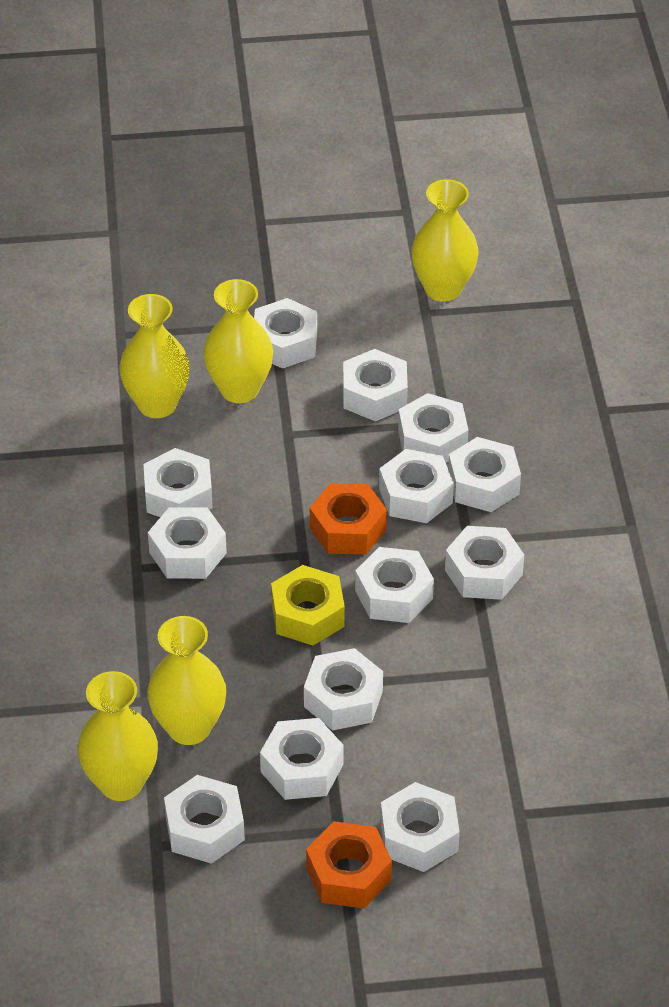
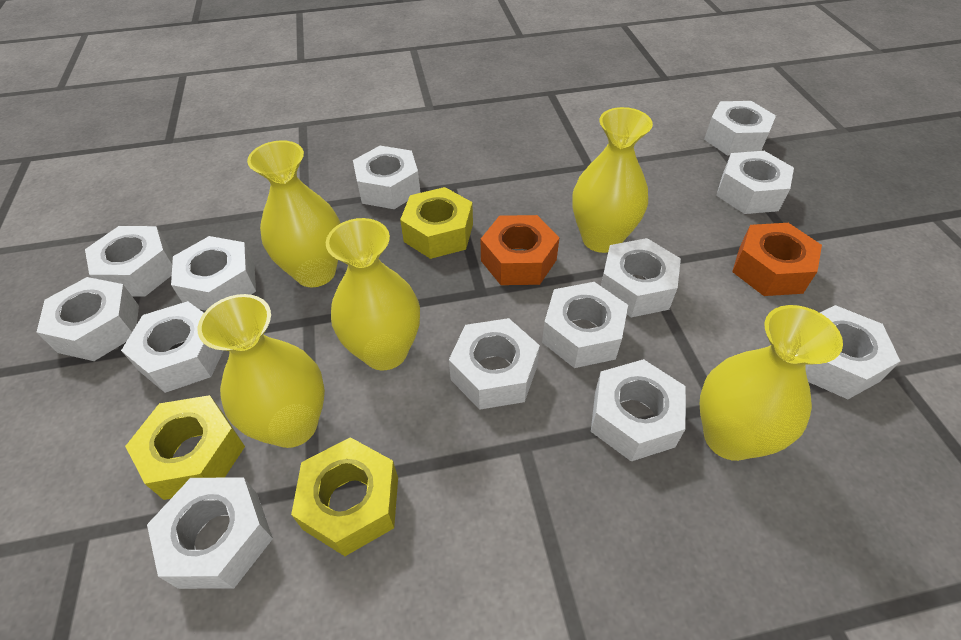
yellow nut: [271,565,345,646] = 1 -> [125,395,245,500] [291,437,398,556] [400,187,473,259] = 3

